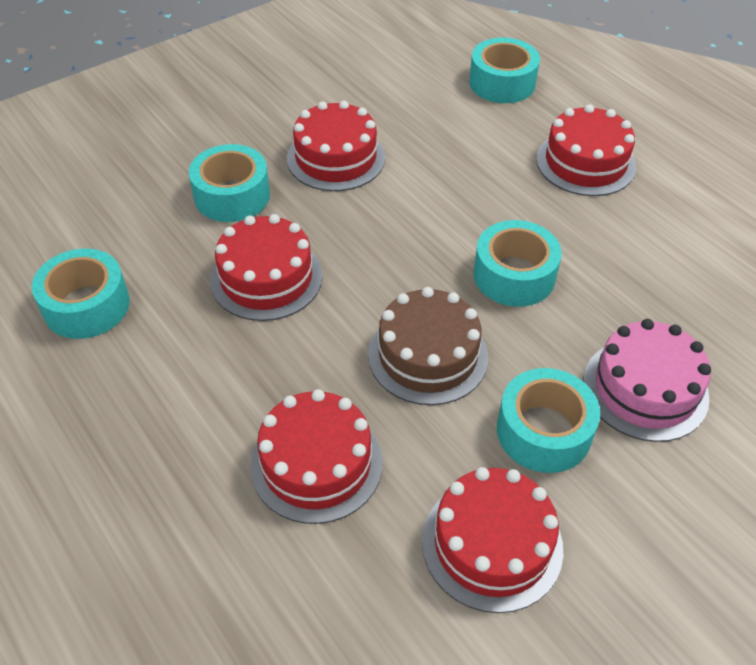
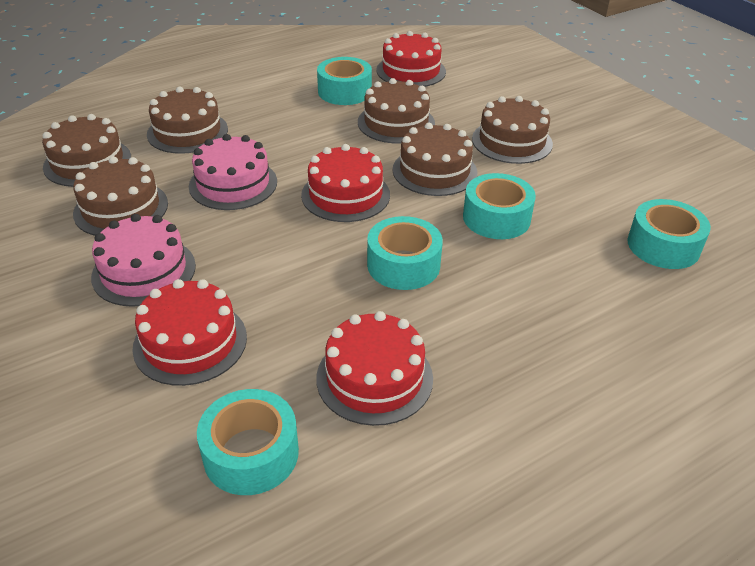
brown cake: [368,287,488,405] = 1 -> [42,114,131,187] [73,156,168,236] [147,87,228,154] [358,78,435,144] [392,123,477,196] [472,96,553,164] = 6
pink cake: [583,319,711,442] = 1 -> [91,214,196,307] [189,134,277,210] = 2
red cake: [210,214,322,321] [250,389,383,524] [287,101,385,191] [422,467,563,613] [536,104,636,196] = 5 -> [132,279,247,386] [301,144,390,222] [316,311,433,426] [376,31,446,87] = 4

